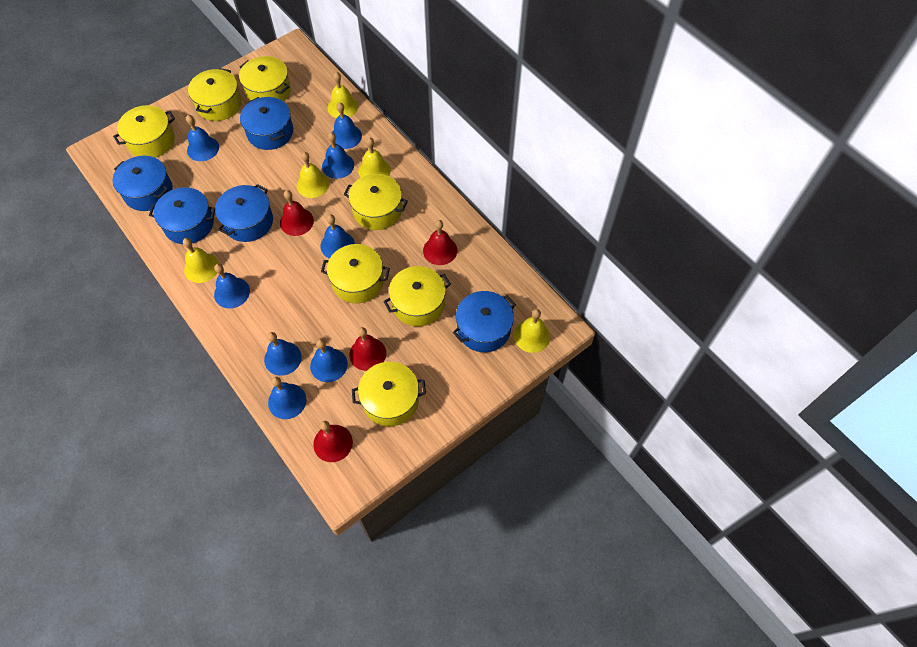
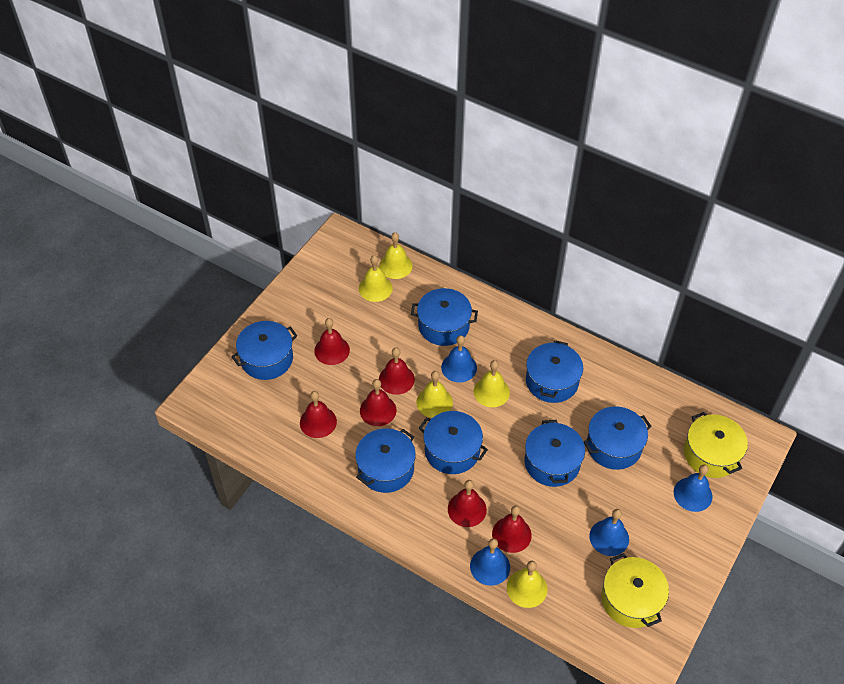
blue bell: [186,115,219,161] [214,264,250,309] [264,332,302,376] [268,377,306,419] [310,339,348,382] [321,215,355,259] [322,132,354,179] [332,102,362,149] = 8 -> [441,335,477,382] [470,538,510,586] [589,509,629,556] [674,465,712,512] = 4
blue pot: [113,156,173,211] [149,187,215,244] [215,184,273,242] [240,97,293,150] [453,291,516,352] = 5 -> [231,321,297,380] [355,428,416,493] [411,288,478,346] [419,411,488,474] [524,420,585,487] [526,340,583,403] [584,406,652,470] = 7
red bell: [280,190,314,236] [313,421,353,462] [349,327,386,371] [423,220,457,265] = 4 -> [300,391,337,438] [314,318,350,365] [360,379,397,426] [379,347,415,395] [448,480,487,527] [492,505,532,553] = 6
yellow pot: [113,105,175,158] [188,68,242,121] [239,56,291,102] [321,244,390,303] [343,174,408,230] [352,362,426,426] [383,266,451,326] = 7 -> [601,553,669,628] [684,412,748,478] = 2

